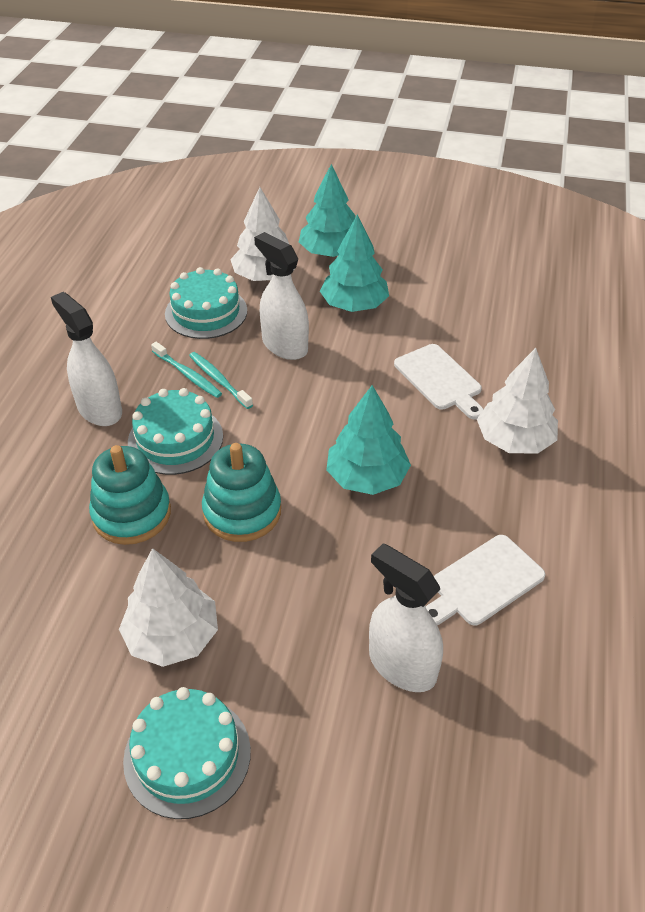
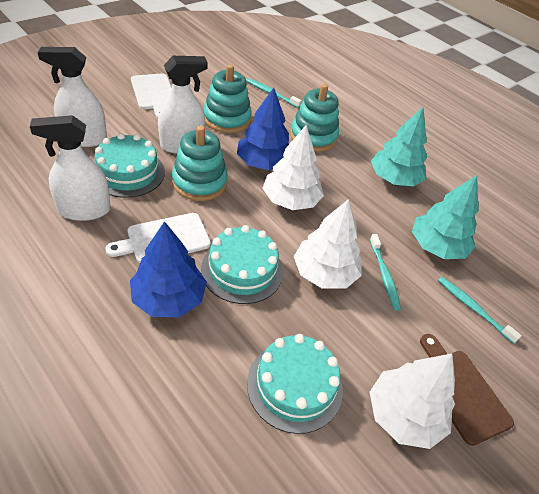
blue tree: none = 0 -> [130,221,207,317] [237,88,289,170] = 2
brown cutting board: none = 0 -> [420,334,514,446] = 1
turquoise stacking toy: [89,445,171,545] [202,443,281,542] = 2 -> [172,125,228,201] [203,64,252,133] [290,84,339,152] = 3
turquoise toothbrush: [151,342,222,398] [189,352,253,409] = 2 -> [246,78,302,108] [370,234,401,311] [438,277,522,344] = 3
turquoise tree: [299,164,356,257] [320,215,389,312] [326,385,411,495] = 3 -> [371,107,427,187] [412,175,478,259] = 2

